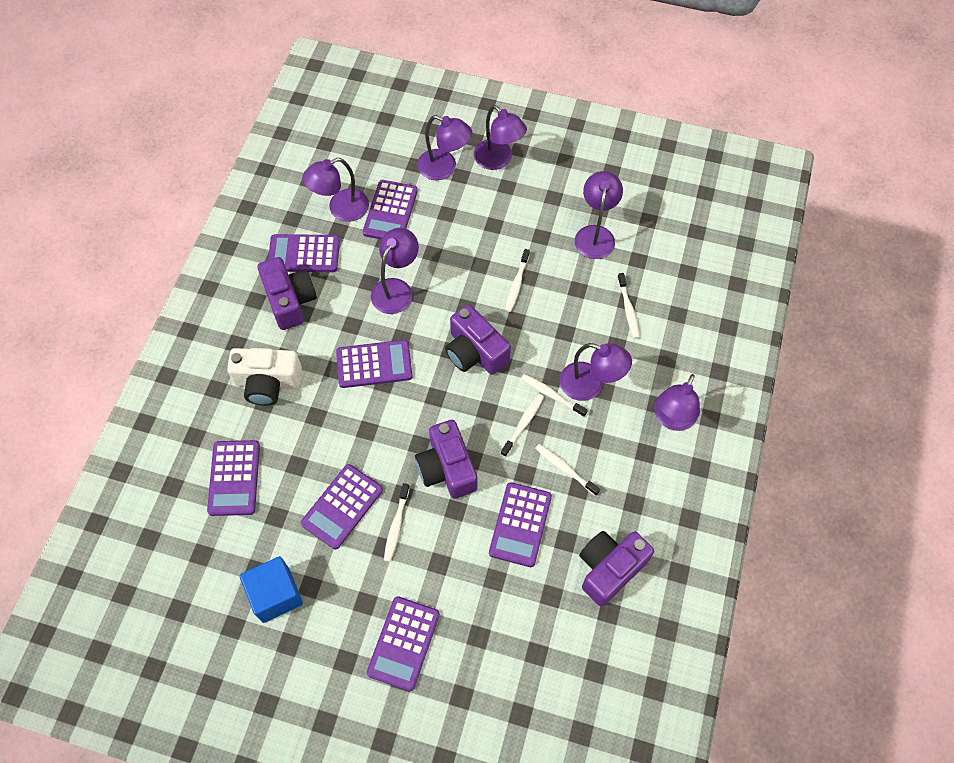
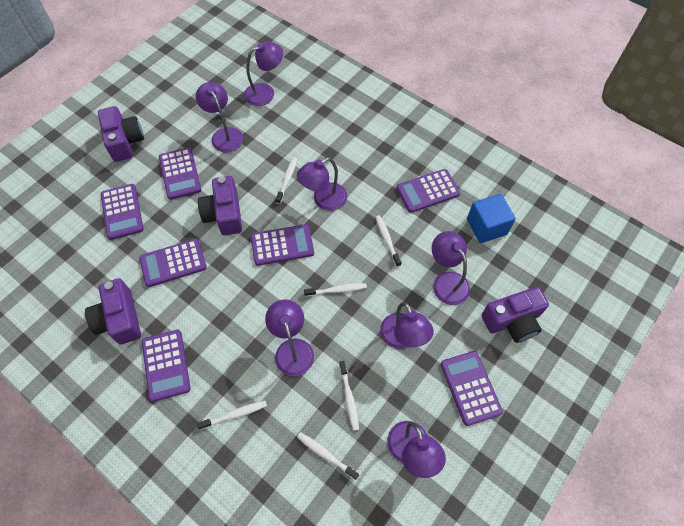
white camera: [227,348,302,406] = 1 -> none = 0

